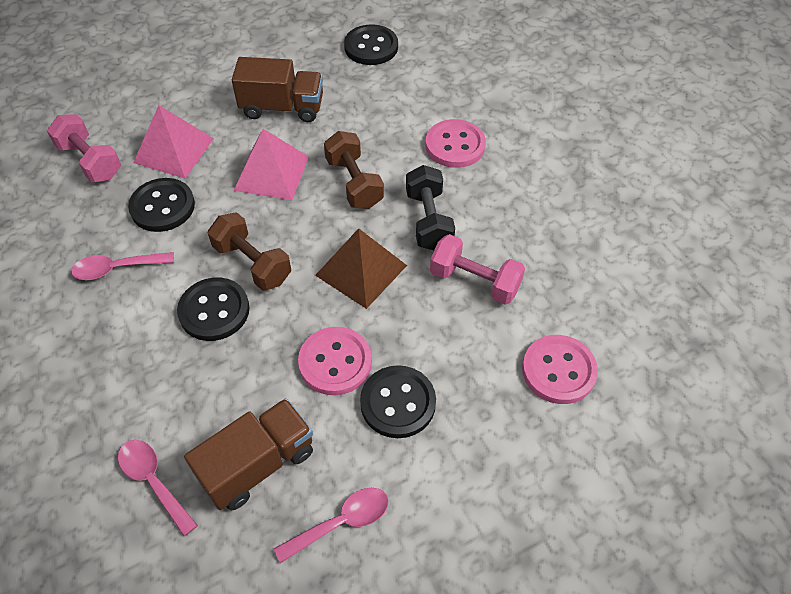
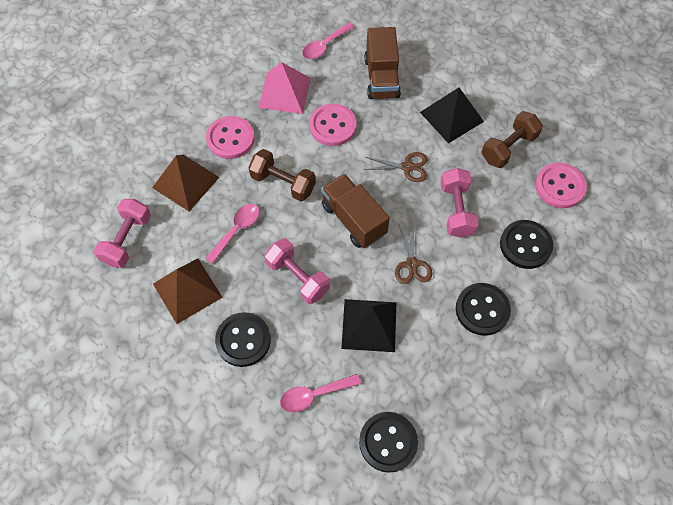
black dumbbell: [406,165,455,250] = 1 -> none = 0
black pyramid: none = 0 -> [341,299,397,352] [420,88,484,143] = 2
brown pyramid: [315,228,407,309] = 1 -> [152,154,220,211] [153,258,223,324] = 2
brown scissors: none = 0 -> [364,152,427,182] [395,223,432,284] = 2
pink dumbbell: [47,114,121,182] [430,234,525,305] = 2 -> [94,199,151,268] [265,238,330,304] [440,168,479,238] = 3
pink pyramid: [133,105,214,179] [234,129,309,200] = 2 -> [258,62,311,114] = 1

